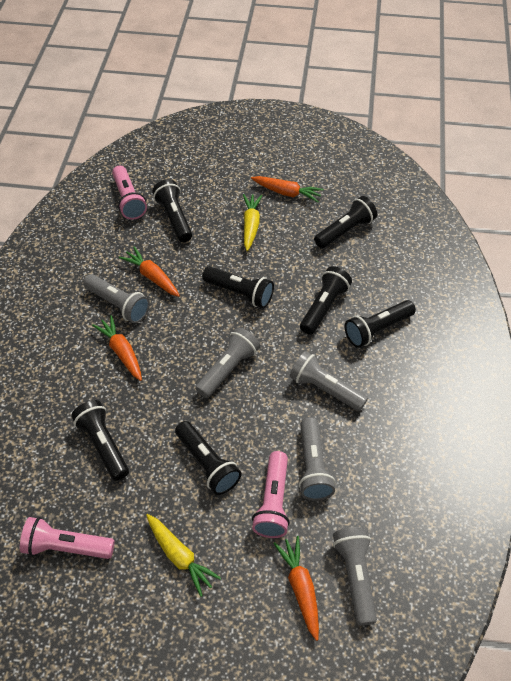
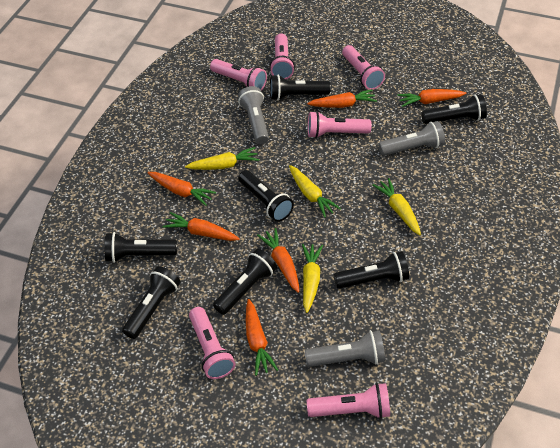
grey flashlight: [83,274,150,323] [195,327,260,398] [290,351,368,411] [299,417,335,501] [333,527,377,626] = 5 -> [238,86,269,144] [305,331,385,367] [378,121,445,156] = 3
orange carrot: [92,315,142,381] [119,246,180,297] [251,176,324,202] [273,536,319,641] = 4 -> [148,172,216,206] [162,212,240,241] [246,299,278,376] [257,228,299,293] [307,89,377,108] [397,89,467,107] = 6
pink flashlight: [20,517,115,559] [112,166,147,220] [252,451,290,538] = 3 -> [189,307,236,379] [210,59,267,91] [270,34,295,79] [307,383,390,419] [308,111,372,138] [342,45,385,90] = 6
yellow carrot: [146,514,221,597] [243,194,262,251] = 2 -> [185,147,259,170] [289,165,341,218] [302,244,323,313] [372,178,421,235] = 4

